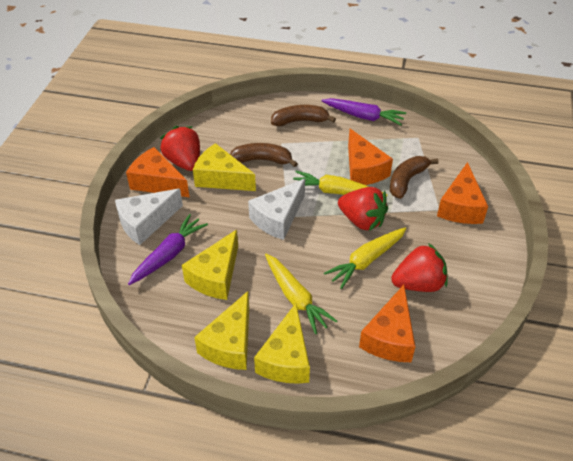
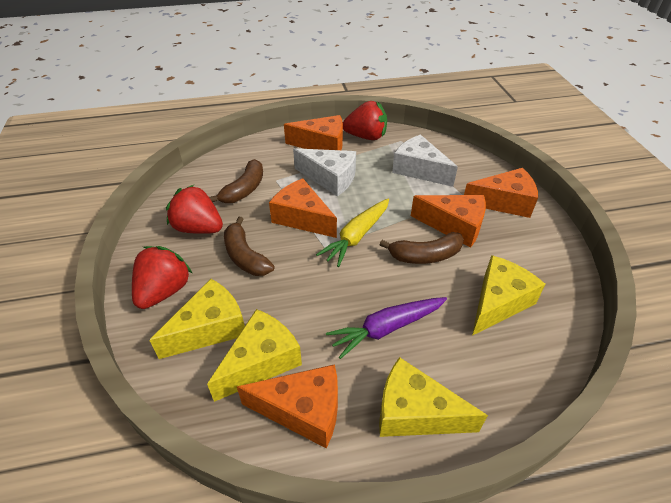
orange cheese: [126,147,189,197] [348,129,393,185] [359,285,416,362] [437,162,488,224] = 4 -> [237,364,338,449] [269,178,337,238] [284,115,343,150] [411,195,486,248] [464,168,538,218] = 5
purple carrot: [128,214,208,285] [321,98,406,126] = 2 -> [326,297,447,359] = 1
yellow carrot: [265,254,337,334] [293,171,387,196] [324,227,406,289] = 3 -> [316,199,389,267] = 1

